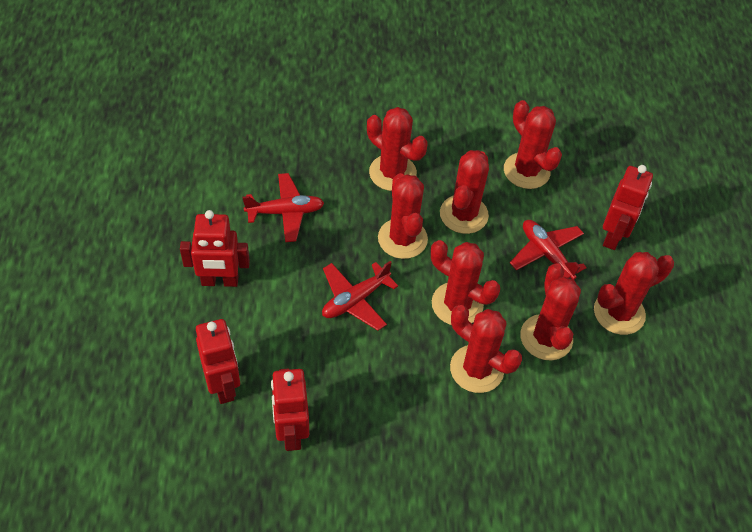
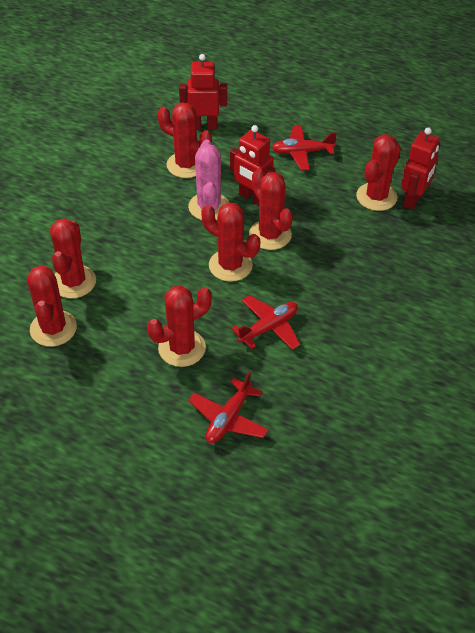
pink cactus: none = 0 -> [188,139,229,220] = 1
red cactus: [367,107,428,191] [378,173,428,259] [431,240,500,325] [440,150,489,234] [450,305,522,393] [504,100,562,189] [520,263,581,360] [594,252,674,335] = 8 -> [27,265,77,347] [50,219,96,298] [147,286,212,367] [157,102,212,178] [201,202,260,282] [249,169,293,250] [356,134,401,211] = 7
red robot: [180,210,250,287] [196,319,240,404] [271,368,309,451] [603,165,653,250] = 4 -> [179,54,227,129] [230,125,276,205] [401,127,440,210] = 3

